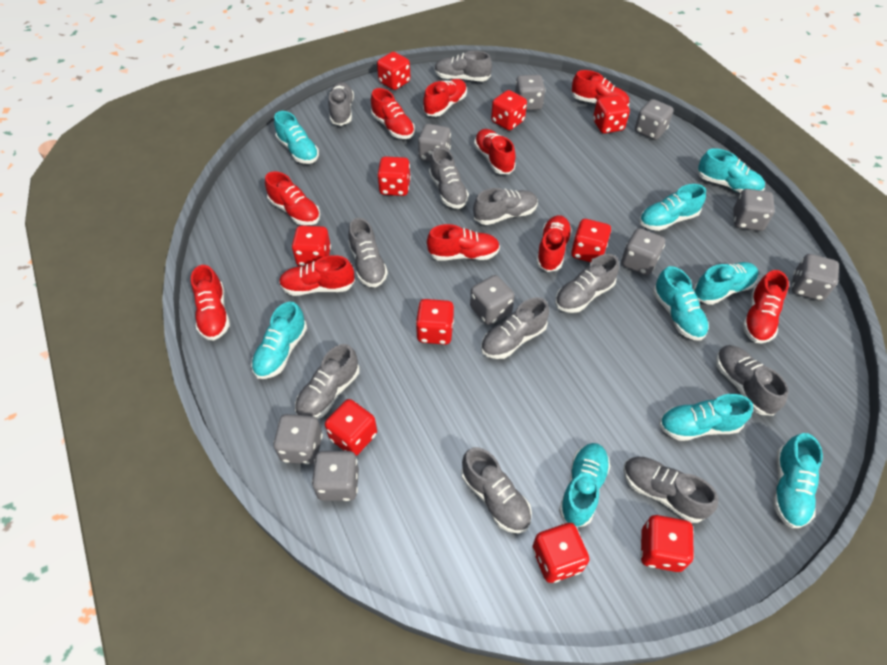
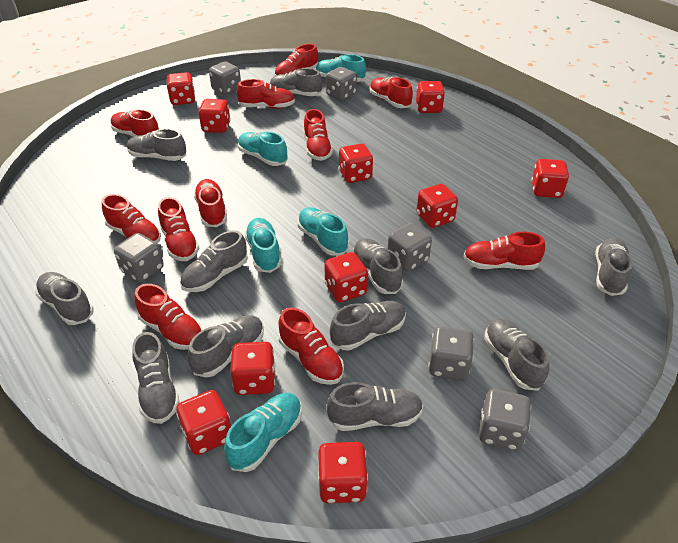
grey dice: [273,414,323,464] [312,451,359,501] [418,124,451,162] [470,275,515,325] [515,75,545,110] [621,228,665,275] [635,99,674,140] [733,189,775,231] [792,254,839,301] = 9 -> [114,233,164,283] [209,61,241,95] [326,67,357,100] [388,223,432,272] [428,326,474,380] [479,389,531,450] = 6
red shoe: [191,265,230,341] [265,171,320,225] [279,255,355,296] [371,88,415,139] [423,79,467,117] [427,224,500,260] [474,129,516,174] [536,215,572,272] [571,70,629,107] [743,270,789,343] = 10 -> [102,194,161,244] [110,109,159,137] [134,284,203,350] [158,197,200,261] [194,179,227,227] [237,79,295,109] [274,44,318,76] [278,307,344,385] [303,109,333,161] [369,77,413,108] [463,232,545,270] = 11
turquoise shoe: [251,302,307,379] [274,111,319,164] [559,443,611,527] [639,184,706,231] [653,266,709,341] [659,394,753,441] [693,262,758,305] [697,148,765,193] [773,433,823,528] = 9 -> [224,393,302,472] [238,131,288,166] [244,218,282,273] [298,207,349,256] [316,55,366,82] = 5

